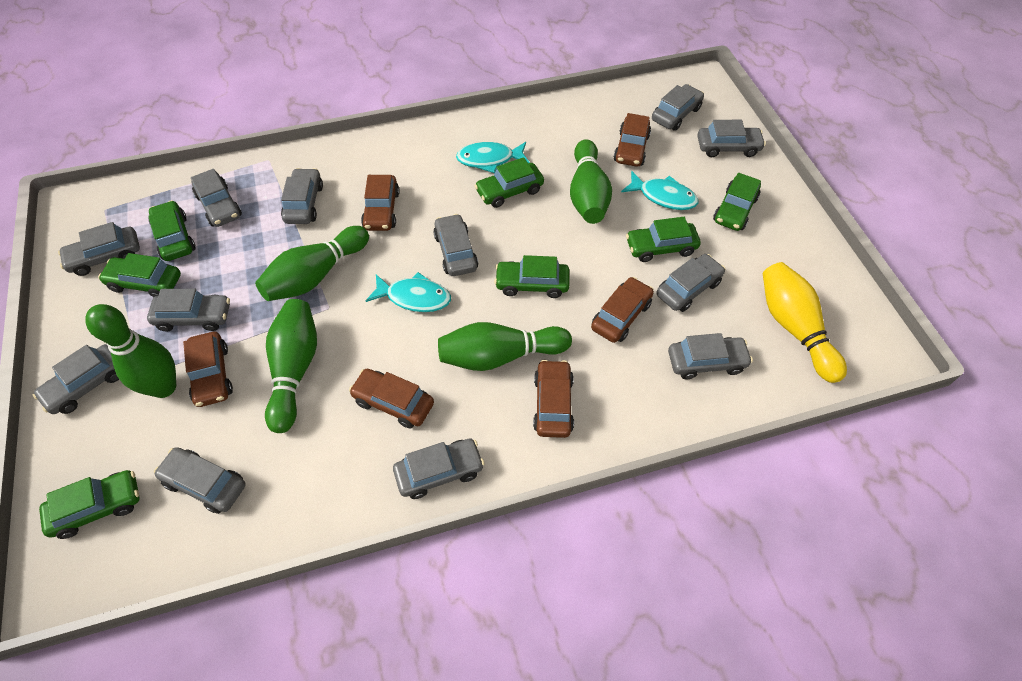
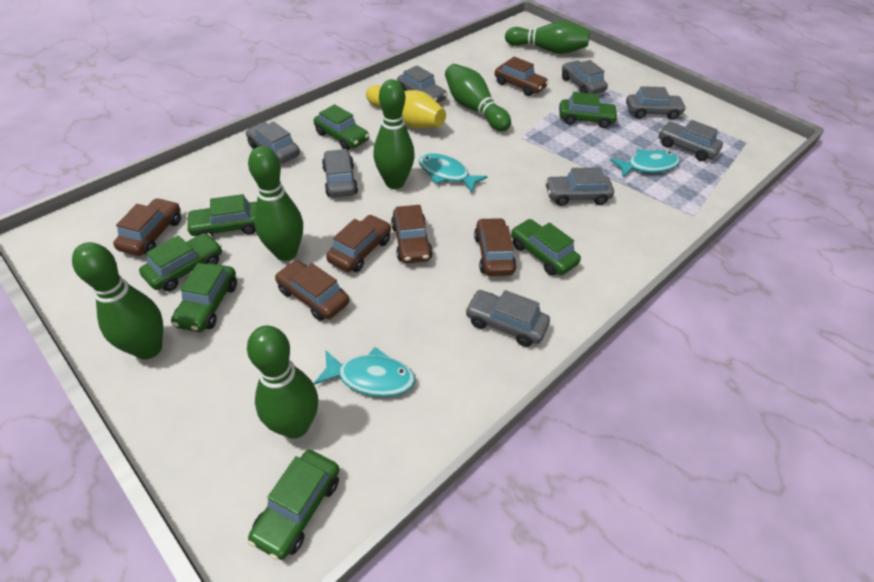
green bowling pin: [85,304,176,398] [255,226,369,301] [265,299,317,433] [438,322,572,371] [570,139,612,224] = 5 -> [72,242,163,359] [247,325,318,439] [248,146,303,261] [373,79,415,189] [445,64,511,131] [505,21,590,54] = 6
grey car: [33,344,119,414] [58,222,140,276] [147,289,230,332] [154,447,246,514] [191,169,242,227] [281,168,323,224] [393,439,484,499] [433,214,478,276] [652,84,704,131] [656,254,725,312] [668,333,753,379] [698,120,766,157] = 12 -> [246,121,300,164] [322,149,358,197] [397,65,447,103] [465,290,550,347] [545,167,614,206] [562,60,608,94] [626,86,686,120] [659,120,723,161] = 8

